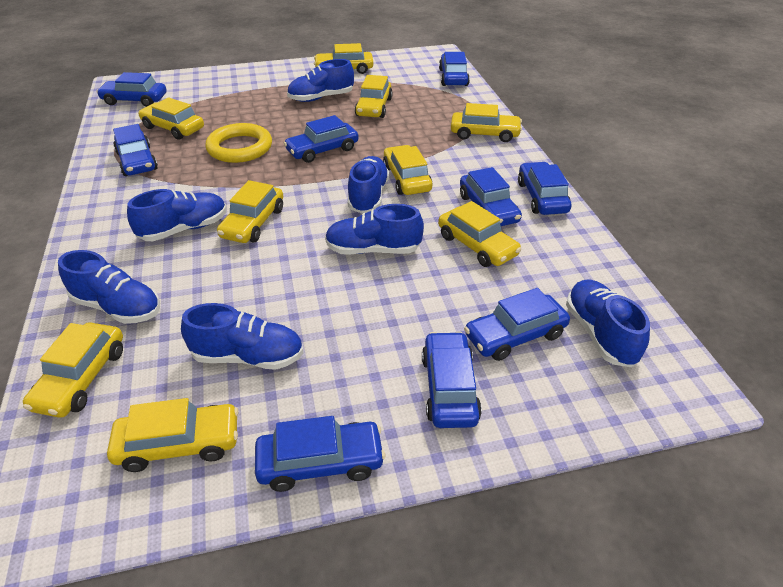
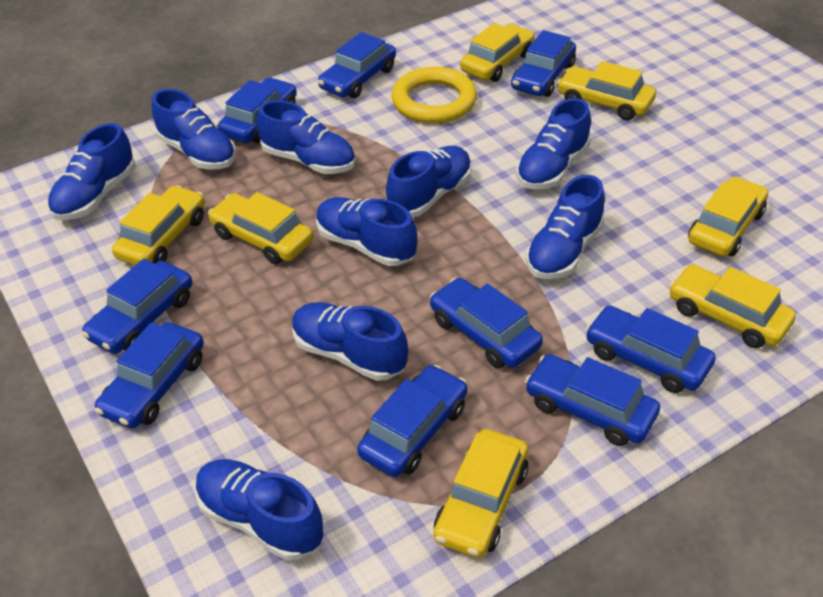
blue shoe: [58,250,160,324] [127,189,227,241] [181,303,303,370] [287,59,354,102] [325,204,424,255] [348,156,389,214] [566,280,650,367] = 7 -> [48,123,135,220] [151,89,236,169] [195,459,323,560] [256,100,355,174] [292,302,408,381] [316,197,417,266] [386,146,472,217] [516,98,591,189] [526,175,605,279] = 9
yellow car: [23,322,123,418] [107,398,239,472] [138,97,204,139] [217,180,283,243] [314,43,373,74] [355,75,393,118] [383,145,433,195] [438,201,521,267] [451,103,522,142] = 9 -> [112,185,205,265] [208,192,313,265] [433,429,528,558] [460,23,535,82] [557,61,656,120] [669,264,796,348] [688,177,768,256] = 7

